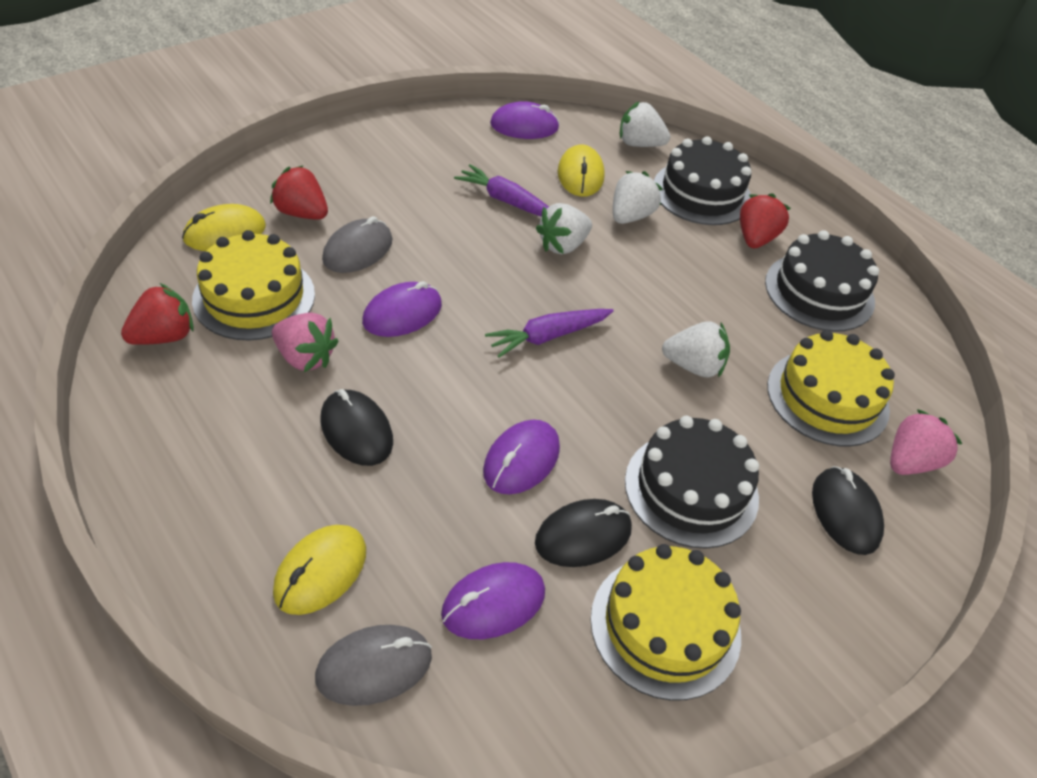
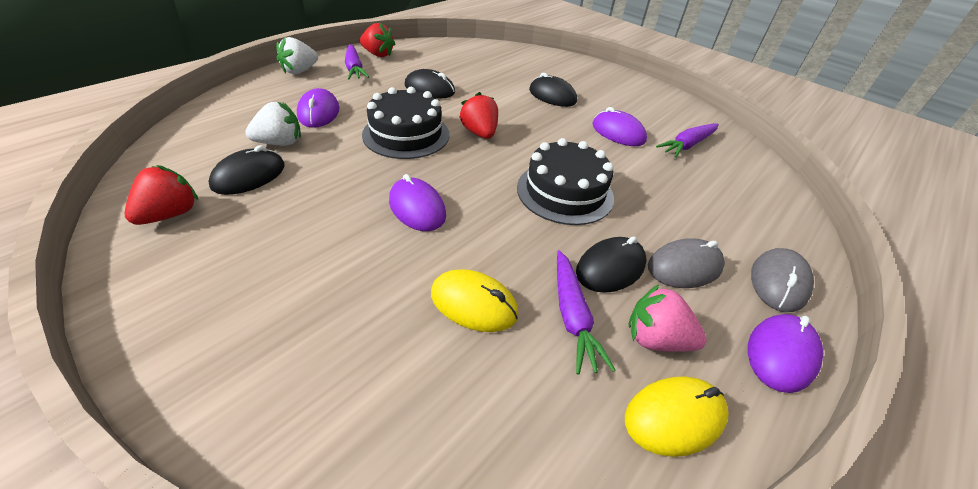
black cake: [625,416,759,549] [654,136,751,225] [765,230,879,332] = 3 -> [362,87,450,159] [517,138,614,225] = 2
black mouse: [321,389,393,466] [535,499,632,567] [812,466,884,555] = 3 -> [208,145,285,195] [405,69,455,99] [529,73,577,107] [576,236,647,293] = 4
pink strawberry: [272,313,339,372] [890,409,962,475] = 2 -> [629,284,707,352] = 1
purple carrot: [454,164,549,217] [485,309,614,358] = 2 -> [345,44,369,79] [557,250,616,375] [656,123,719,158] = 3
white strawberry: [536,203,592,254] [613,171,663,224] [620,102,670,147] [662,321,730,378] = 4 -> [245,101,301,145] [276,37,318,74] = 2
yellow cake: [192,230,315,340] [591,544,741,701] [767,330,895,447] = 3 -> none = 0
yellow mouse: [182,204,266,251] [273,525,366,615] [558,144,605,197] = 3 -> [431,269,518,332] [625,376,729,457] = 2

